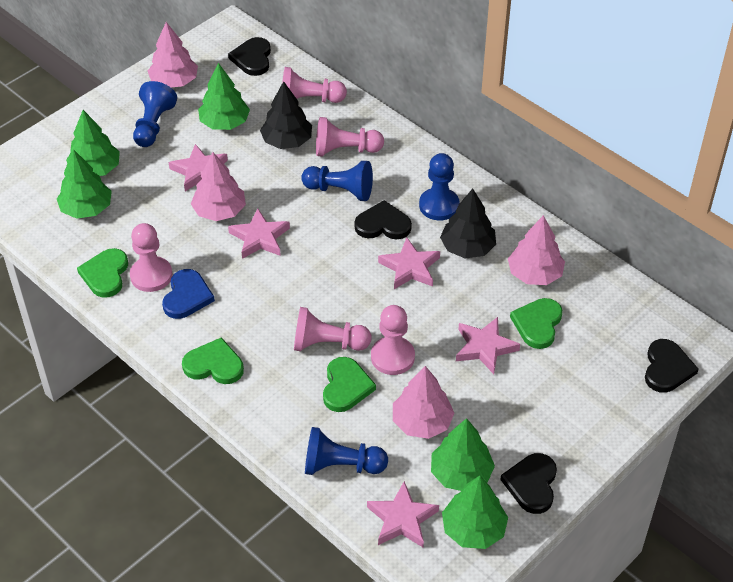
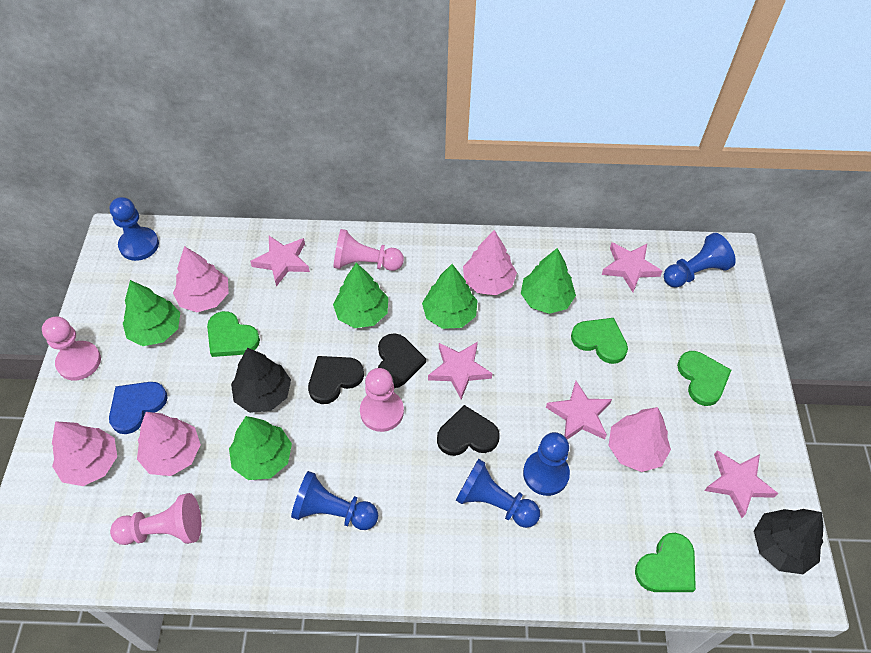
black heart: [228,37,271,76] [354,200,412,239] [500,453,557,514] [645,339,699,393] = 4 -> [308,356,364,404] [378,333,426,388] [437,405,500,456] = 3
blue pawn: [133,81,177,147] [301,161,373,201] [305,427,388,475] [419,153,460,221] = 4 -> [109,197,159,261] [291,471,378,530] [455,459,540,528] [523,432,570,496] [664,233,736,288] = 5
pink pawn: [130,223,173,292] [282,67,347,103] [294,307,371,351] [316,117,384,157] [371,305,415,375] = 5 -> [42,317,101,381] [110,493,201,545] [333,229,404,271] [360,368,404,432] = 4
pink tree: [148,22,198,87] [191,152,246,221] [393,366,454,439] [508,215,565,285] = 4 -> [52,421,117,486] [137,412,201,476] [173,246,229,312] [463,230,517,295] [608,407,671,472] = 5

